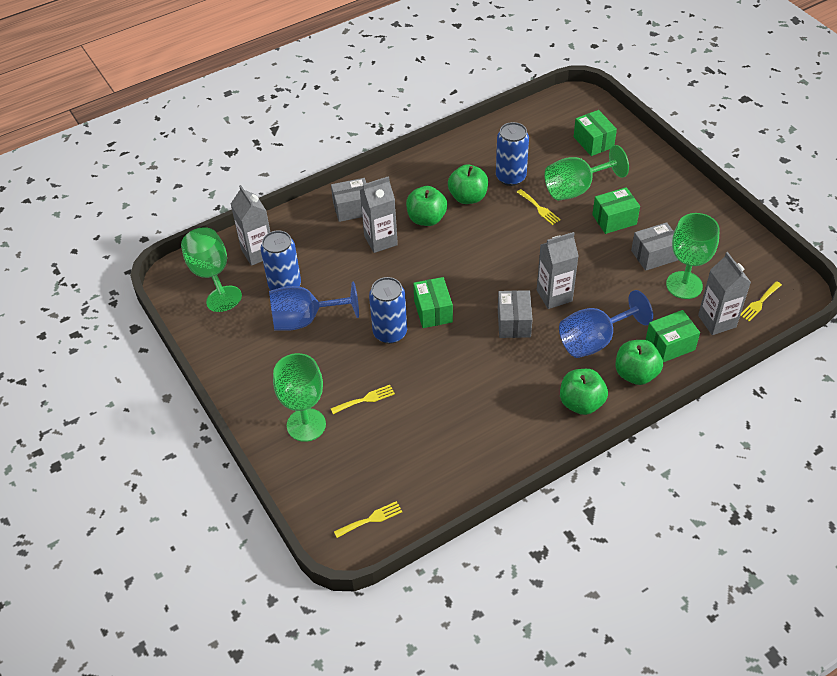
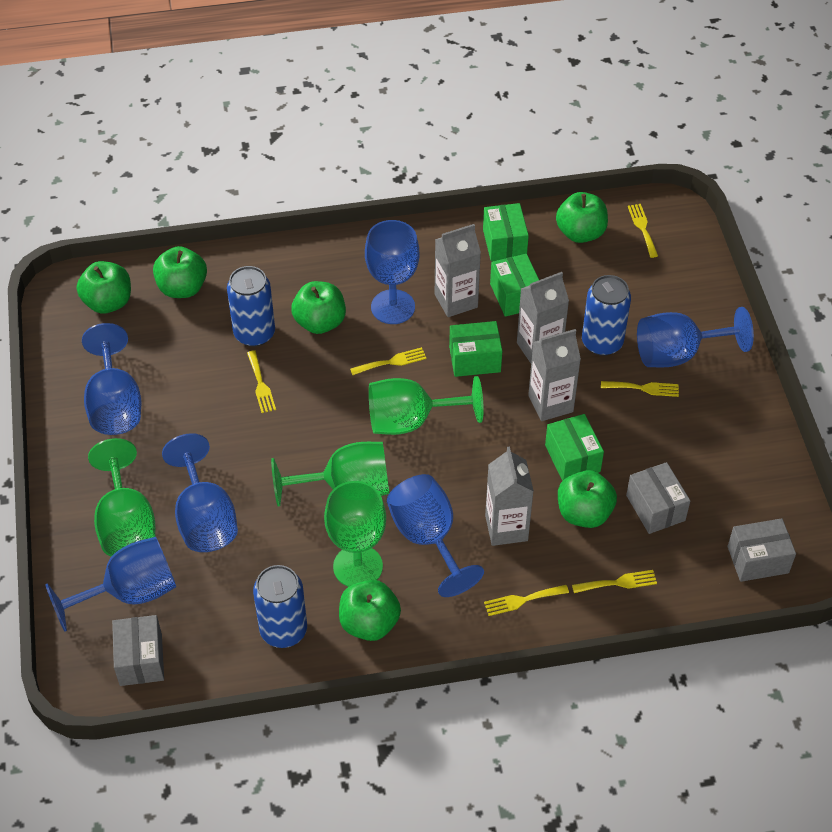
blue goblet: [269,282,359,331] [559,290,653,358] = 2 -> [45,537,176,632] [82,323,141,435] [162,433,238,552] [365,220,419,324] [387,474,484,597] [637,307,754,367] = 6
green apple: [406,186,447,226] [448,164,488,204] [560,369,608,415] [616,340,663,385] = 4 -> [77,261,131,313] [153,246,207,298] [291,281,346,334] [339,580,401,641] [556,192,608,243] [558,470,617,528] = 6
yellow fork: [331,385,395,414] [334,501,402,538] [517,189,561,225] [740,281,782,322] = 4 -> [247,350,276,413] [350,347,427,375] [484,585,569,616] [572,570,657,593] [601,381,679,397] [628,204,658,258] = 6

